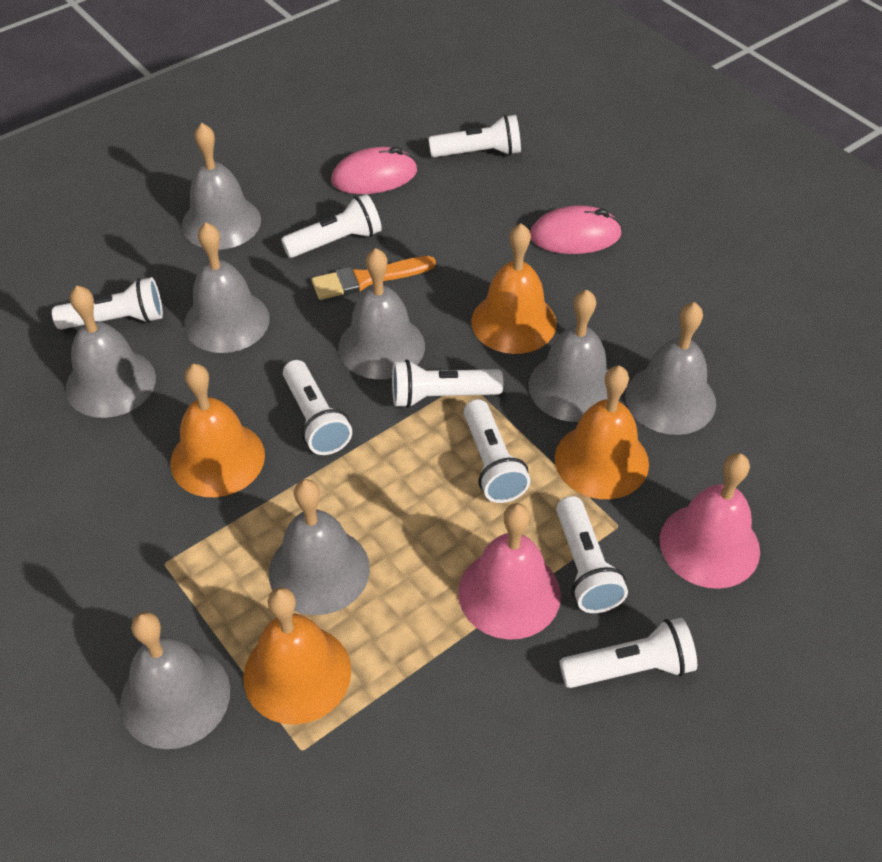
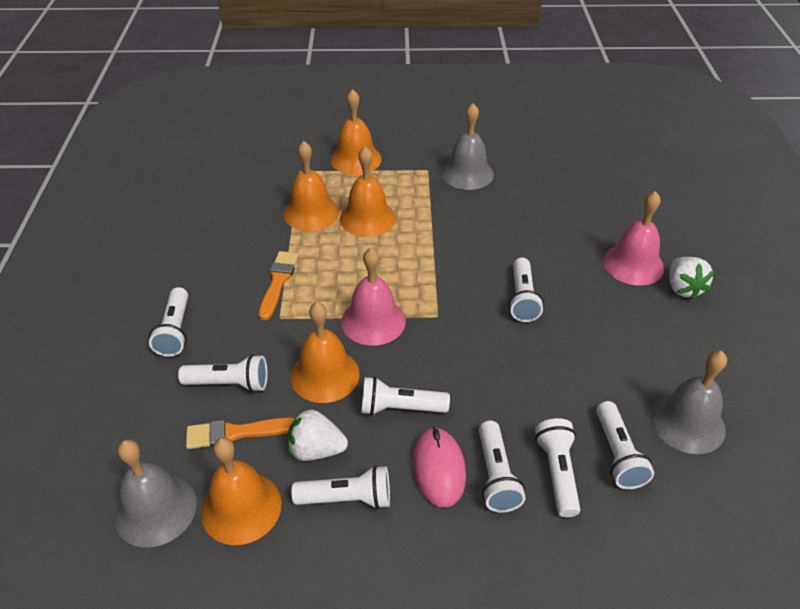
grey bell: [65,286,156,418] [120,612,230,749] [182,123,261,250] [184,223,270,353] [269,479,370,615] [338,248,425,379] [529,290,609,422] [626,302,716,435] = 8 -> [115,440,197,547] [441,103,494,190] [650,351,727,454] = 3
orange bell: [170,364,265,497] [243,587,351,725] [471,224,557,354] [555,366,649,499] = 4 -> [201,437,282,545] [284,141,339,231] [291,302,360,403] [330,89,382,175] [340,146,396,237] = 5
orange brush: [311,256,436,300] = 1 -> [186,417,295,449] [259,251,299,320] = 2
pink mouse: [331,147,417,194] [530,206,622,254] = 2 -> [412,427,466,508] = 1
white strawberry: none = 0 -> [288,408,348,461] [669,257,715,300] = 2

